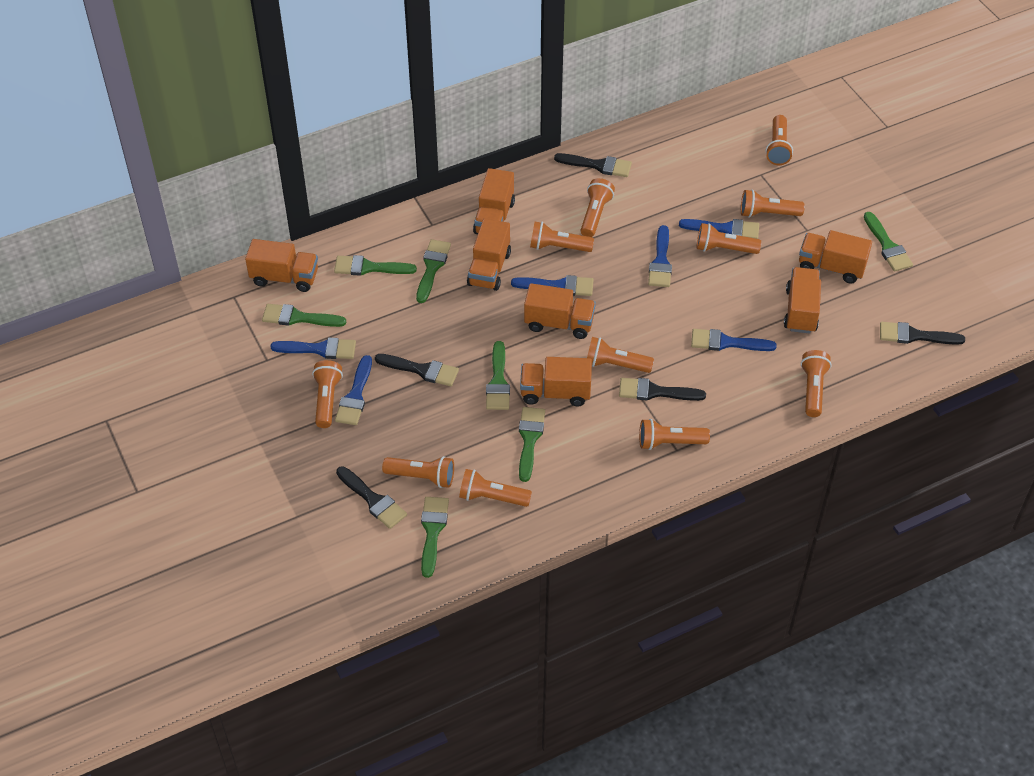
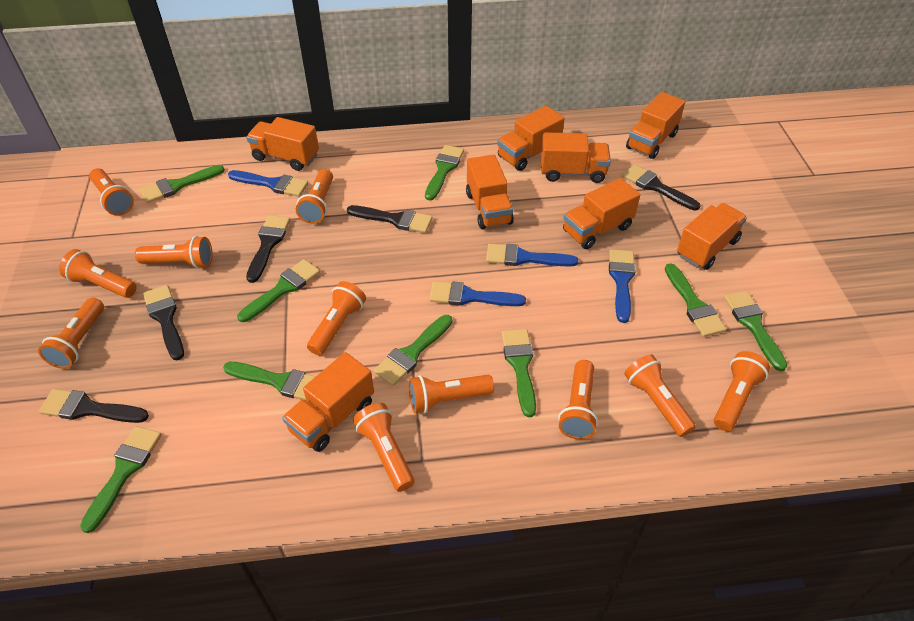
blue brush: [270,338,356,359] [335,355,372,425] [511,275,594,296] [648,225,672,287] [679,219,759,239] [691,329,777,351] = 6 -> [228,170,308,197] [429,281,526,306] [486,244,578,267] [609,249,636,323] = 4
green brush: [262,304,346,327] [334,255,417,275] [416,239,451,303] [421,497,449,578] [486,341,510,410] [519,407,545,482] [864,212,913,272] = 7 -> [80,426,162,533] [140,165,225,203] [223,362,316,401] [237,259,320,322] [374,315,452,386] [425,145,464,200] [501,329,536,417] [665,263,726,337] [724,291,788,371] = 9
orange truck: [245,239,318,292] [467,218,511,291] [473,168,515,234] [520,357,592,406] [524,283,596,339] [784,267,821,333] [799,230,872,283] = 7 -> [246,117,319,171] [282,352,374,452] [466,154,514,229] [497,106,565,171] [541,132,611,183] [563,178,640,249] [626,92,685,159] [677,203,747,270] = 8

